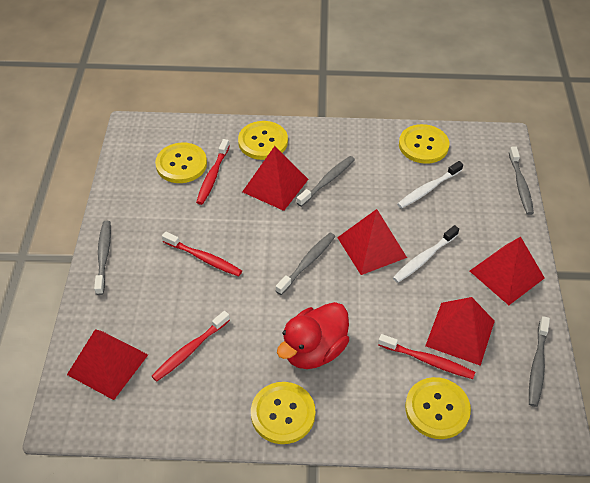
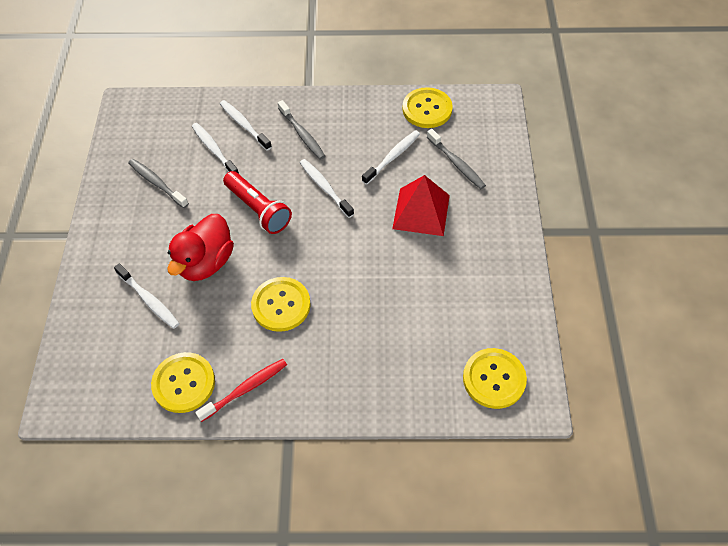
grey toothbrush: [94,221,111,295] [276,233,335,295] [297,156,355,207] [509,146,534,215] [529,316,550,407] = 5 -> [128,159,189,208] [278,100,325,160] [427,129,486,189] = 3
red flashlight: none = 0 -> [223,171,292,234] = 1
red pyramid: [67,329,148,400] [242,146,308,211] [337,209,407,275] [425,297,495,366] [470,237,545,305] = 5 -> [392,175,450,236] = 1
red toothbrush: [151,311,230,382] [162,232,242,277] [196,139,230,205] [378,334,475,379] = 4 -> [195,359,287,422] = 1
white toothbrush: [393,225,459,283] [397,161,463,209] = 2 -> [114,263,180,329] [192,123,239,174] [220,100,272,151] [300,159,354,218] [362,130,420,185] = 5
yellow button: [155,143,207,183] [238,121,288,160] [251,382,315,444] [399,124,449,164] [405,377,471,439] = 5 -> [151,352,215,413] [251,277,311,332] [402,87,453,128] [463,348,527,409] = 4

